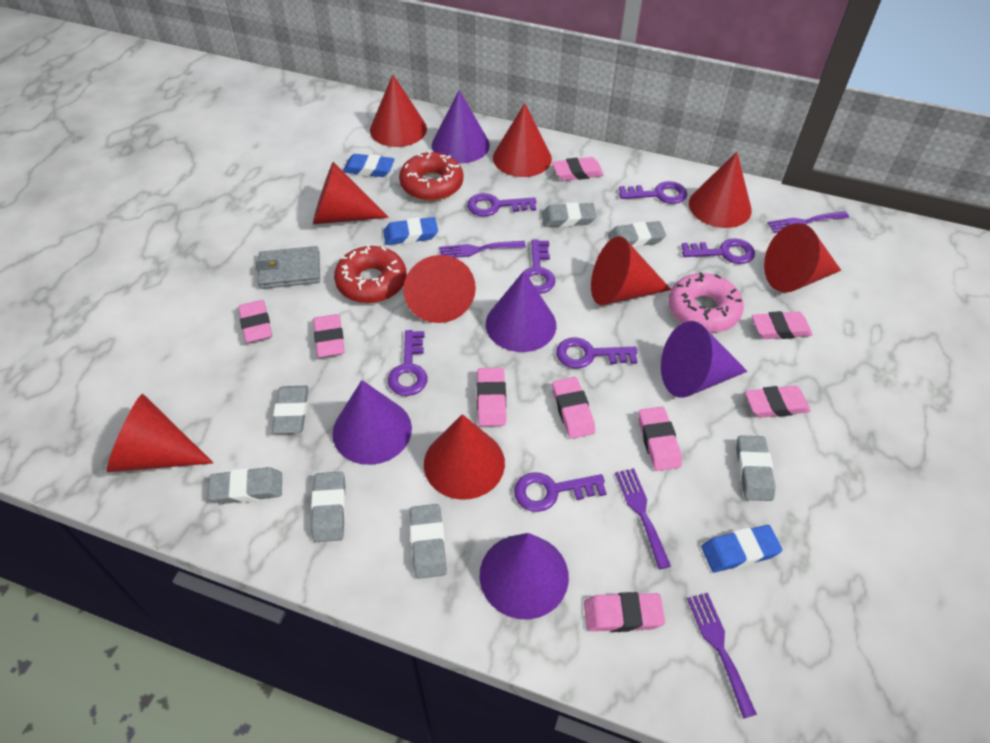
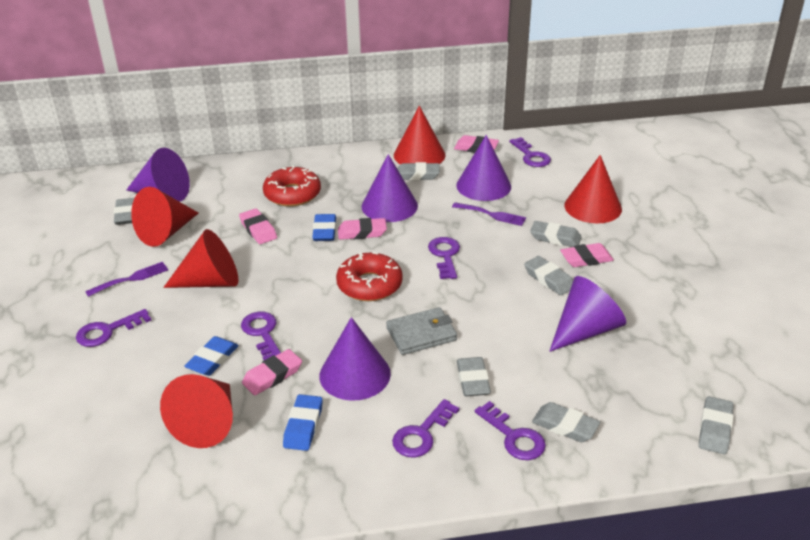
pink donut: [669,272,744,333] = 1 -> none = 0
pink eraser: [238,300,272,343] [313,314,345,357] [477,368,506,426] [552,157,604,181] [552,377,595,439] [584,592,665,632] [638,407,682,471] [745,386,811,418] [752,311,813,339] = 9 -> [239,209,277,244] [242,349,302,395] [338,218,387,240] [454,135,499,153] [560,243,614,267] = 5
purple fork: [439,241,526,258] [615,468,671,569] [687,593,757,719] [768,211,849,233] = 4 -> [85,262,168,297] [452,202,526,226] = 2
purple key: [388,330,427,396] [467,193,536,216] [514,472,607,512] [525,240,555,294] [556,337,637,368] [619,181,687,204] [681,238,755,264] = 7 -> [76,309,151,347] [241,312,281,360] [392,399,459,458] [428,237,460,279] [475,401,546,460] [509,137,551,167] = 6
red cone: [107,394,213,472] [313,162,389,224] [370,75,427,147] [403,255,476,323] [424,414,505,499] [493,103,552,177] [591,236,671,305] [689,152,752,228] [764,223,841,293] = 9 -> [131,187,198,247] [160,374,233,448] [163,229,238,288] [394,106,445,165] [565,155,622,223] = 5

